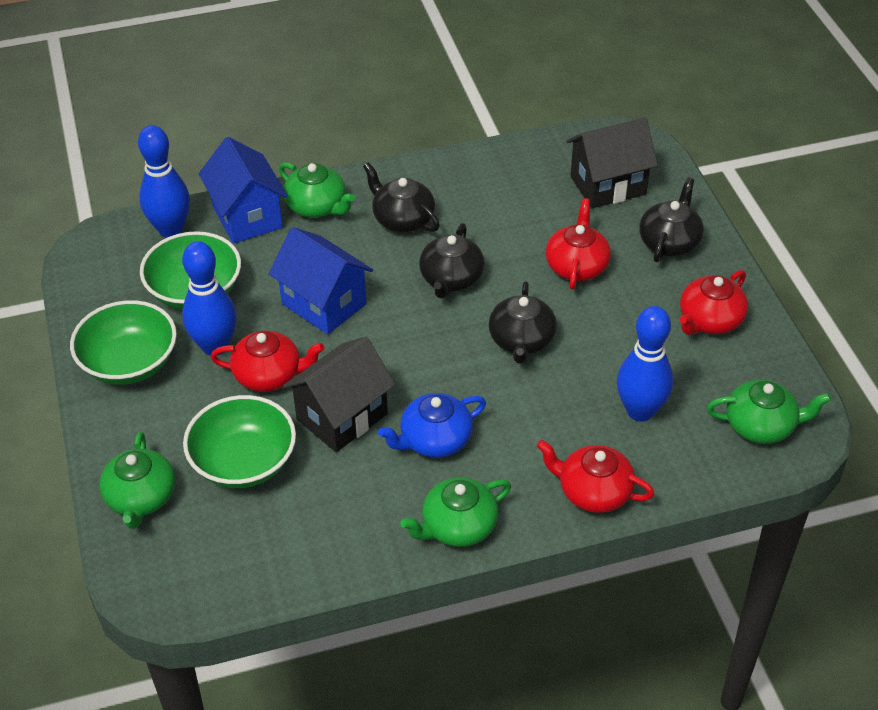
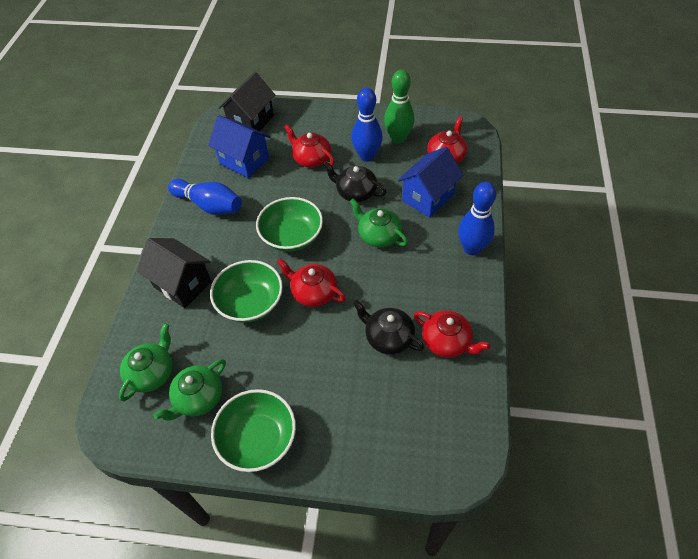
black teapot: [363,162,440,232] [419,223,485,298] [489,281,557,364] [639,178,704,262] = 4 -> [323,162,387,202] [353,300,424,355] = 2
blue teapot: [378,393,486,458] = 1 -> none = 0
green bowling pin: none = 0 -> [384,70,415,144] = 1
green teapot: [99,432,175,529] [279,162,355,218] [400,477,511,547] [707,380,831,444] = 4 -> [119,323,173,401] [153,359,226,421] [350,198,408,247] = 3

